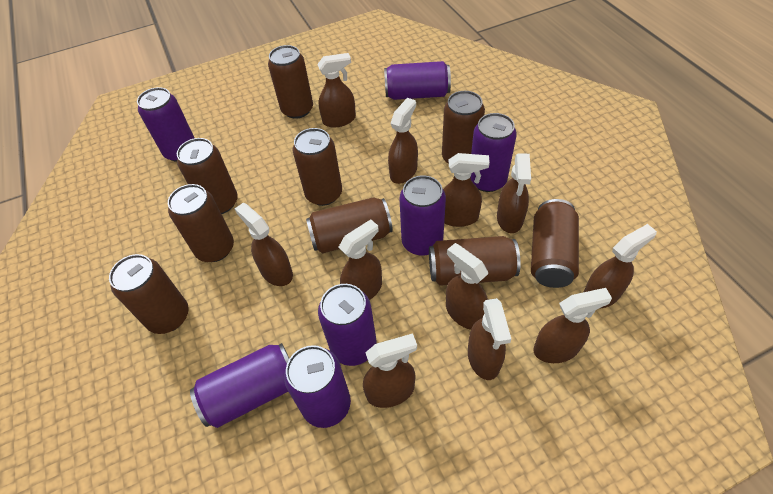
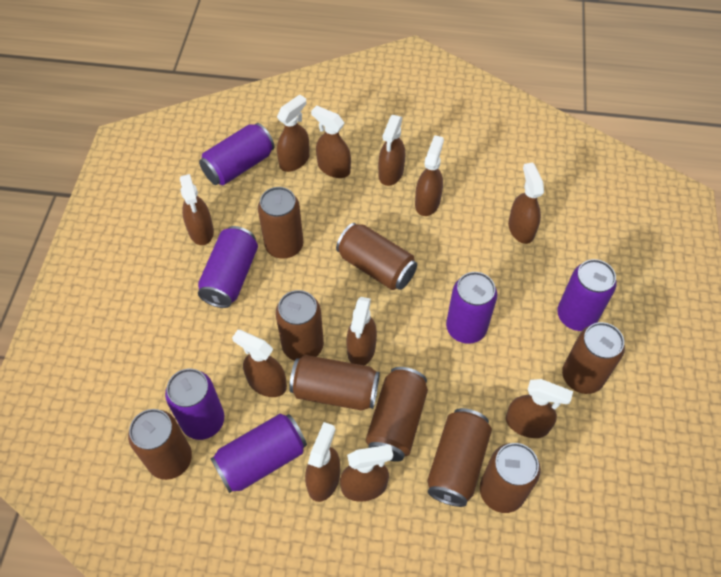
purple can: [137,87,194,162] [190,343,289,428] [284,345,351,428] [318,284,376,366] [384,61,451,100] [400,175,446,256] [471,113,517,192] = 7 -> [165,369,224,440] [198,226,258,308] [199,123,274,185] [210,414,307,493] [446,272,497,344] [557,259,617,331] = 6

